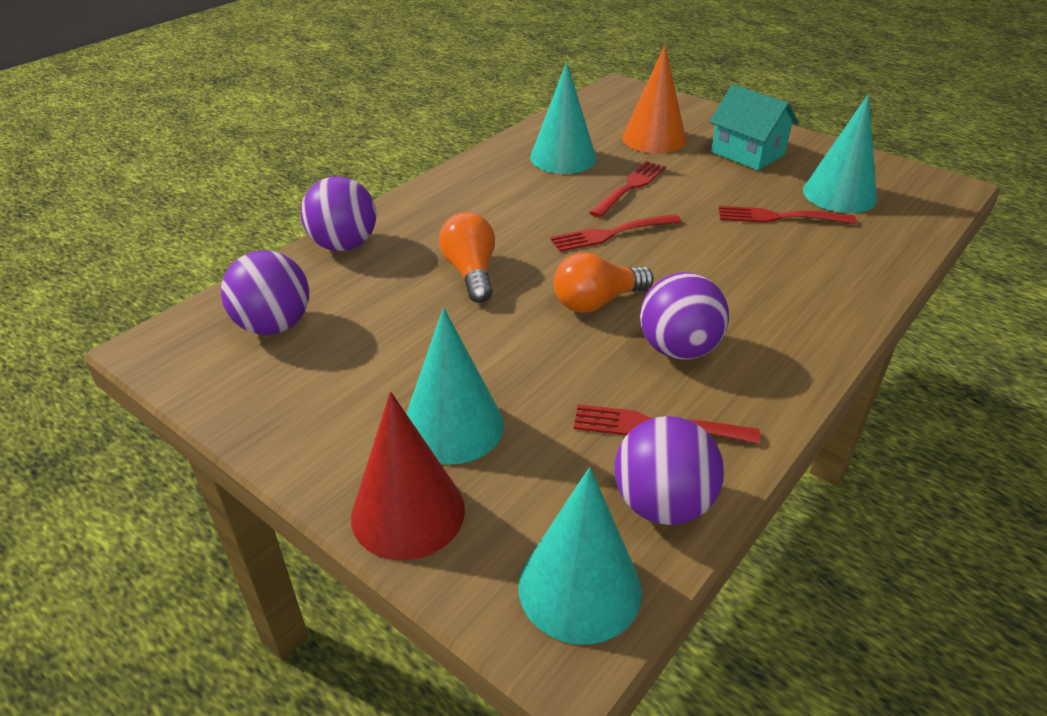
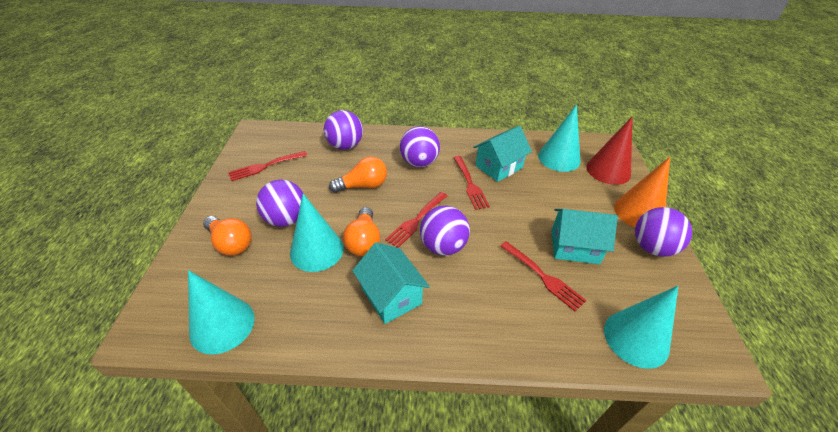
orange light bulb: [439,212,495,303] [554,252,654,313] = 2 -> [203,216,252,256] [329,157,387,193] [343,207,380,256] = 3
purple ball: [221,250,309,335] [301,176,376,251] [614,416,724,525] [640,272,729,360] = 4 -> [256,179,304,227] [324,110,363,150] [400,126,440,167] [420,206,470,256] [635,207,692,257] = 5
turquoise house: [710,84,799,171] = 1 -> [352,242,430,324] [473,126,532,182] [551,209,618,264] = 3

